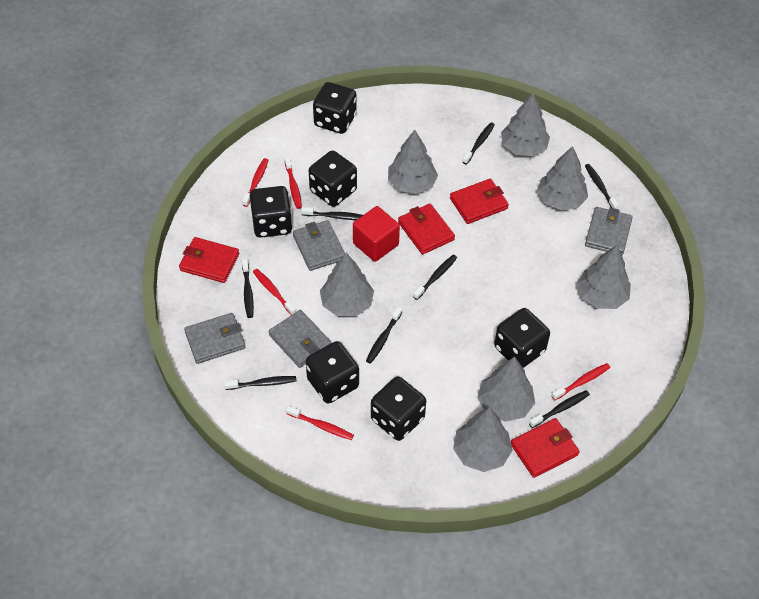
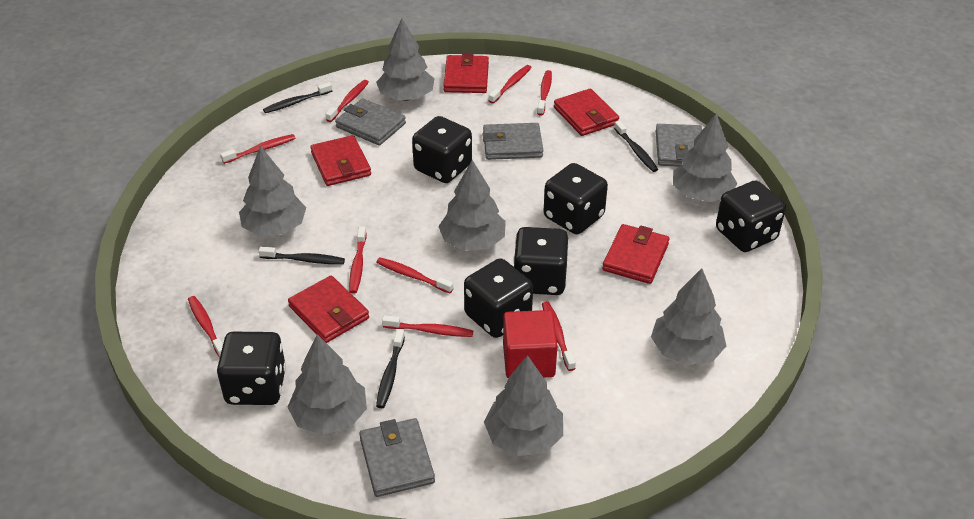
black toothbrush: [225,376,296,390] [242,259,254,318] [301,207,363,220] [366,307,402,364] [413,255,457,300] [463,122,495,164] [529,390,590,428] [585,164,619,209] = 8 -> [259,246,345,264] [263,82,332,113] [376,329,405,408] [614,121,658,172] = 4
red toothbrush: [242,158,268,207] [253,269,296,315] [285,157,302,209] [286,406,354,440] [552,363,610,400] = 5 -> [188,296,223,358] [220,134,296,164] [326,80,369,122] [349,226,367,294] [376,257,453,293] [382,315,473,337] [489,65,532,104] [537,70,552,116] [542,301,576,371] = 9
red wallet: [179,237,239,283] [398,204,455,254] [450,179,509,224] [511,418,580,478] = 4 -> [288,276,369,343] [310,135,371,186] [443,53,489,93] [554,89,619,136] [602,224,669,284] = 5

